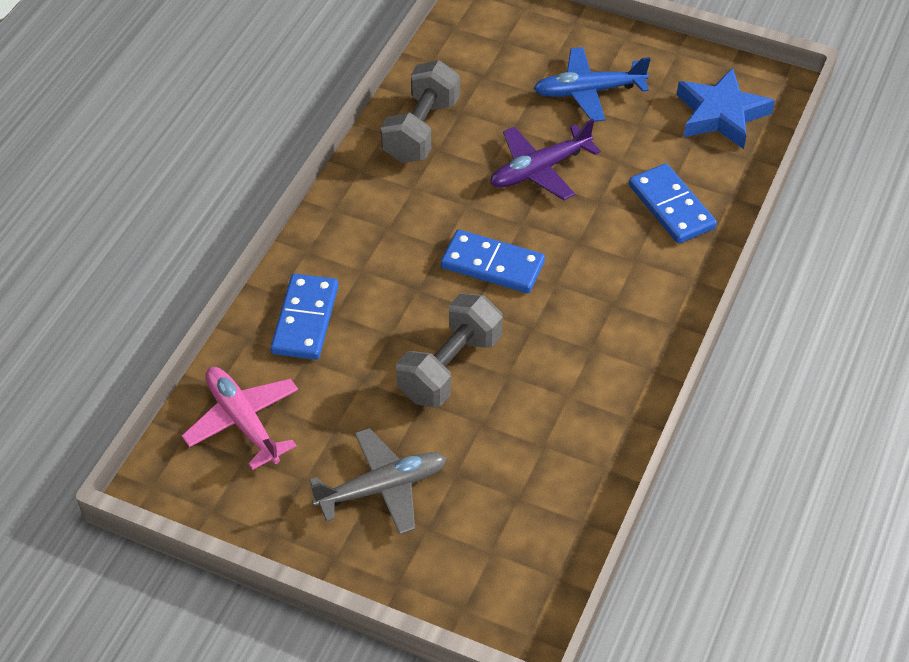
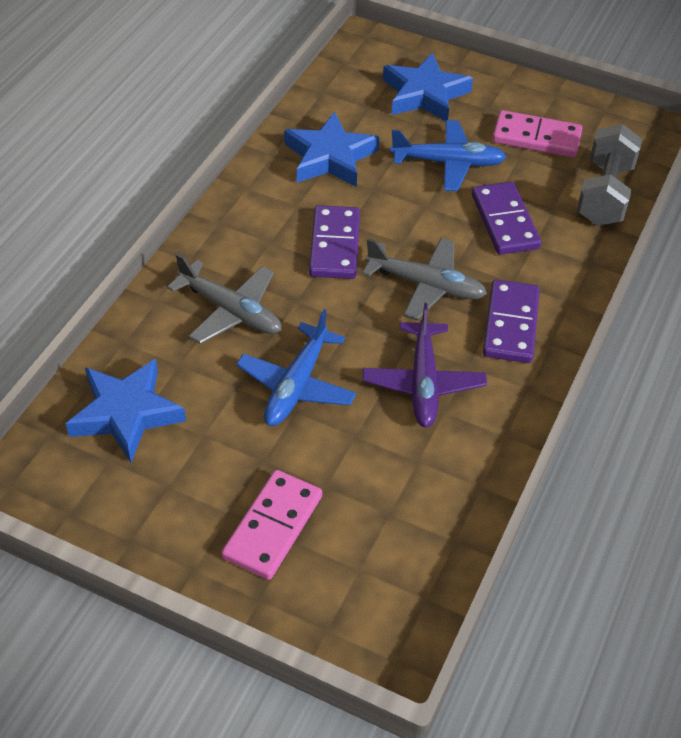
blue domino: [271,274,338,360] [441,229,545,293] [629,163,717,244] = 3 -> none = 0
blue plane: [533,47,650,122] = 1 -> [236,309,356,426] [390,120,506,191] = 2
blue star: [677,68,775,149] = 1 -> [66,359,186,463] [284,112,379,187] [383,53,473,122] = 3
grey dumbbell: [381,60,460,163] [396,294,503,407] = 2 -> [577,124,642,226] = 1
grey plane: [309,428,446,534] = 1 -> [167,253,282,344] [362,238,487,320] = 2
pink domino: none = 0 -> [221,470,322,580] [492,110,583,157] = 2
pink plane: [182,367,298,470] = 1 -> none = 0
purple domino: none = 0 -> [309,205,360,279] [472,182,541,255] [483,280,540,363] = 3

